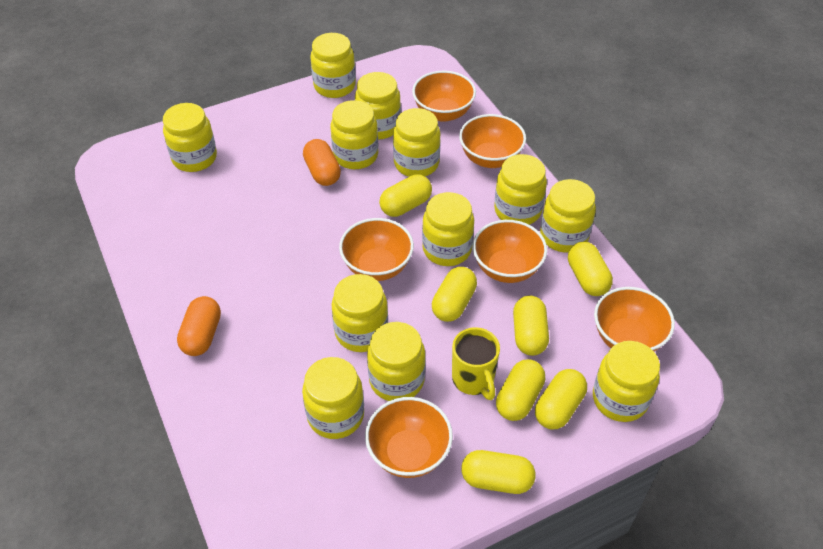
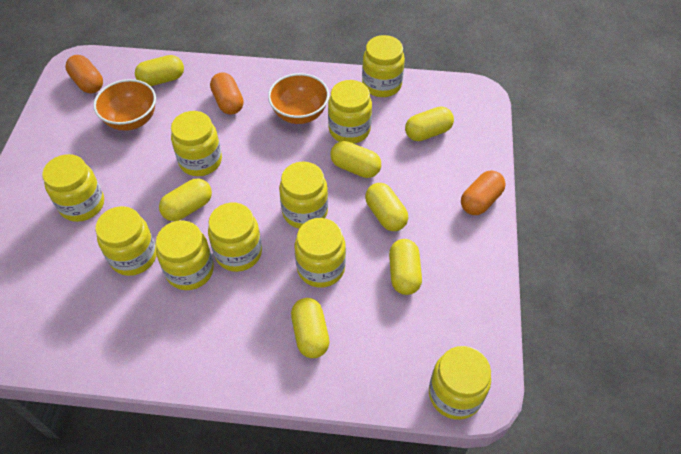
orange bowl: [339,218,414,281] [365,397,453,478] [412,71,476,122] [459,114,526,168] [473,220,547,283] [594,287,675,351] = 6 -> [93,79,156,131] [268,73,329,124] = 2
orange capsule: [177,296,221,356] [303,139,341,186] = 2 -> [65,55,103,93] [210,72,244,115] [461,170,506,215] = 3
yellow jar: [163,103,217,172] [302,357,364,439] [310,33,356,98] [330,100,378,169] [331,274,388,352] [355,72,401,139] [367,322,426,401] [393,108,441,177] [422,192,474,266] [494,154,547,225] [540,179,596,253] [593,341,660,422] = 12 -> [42,154,104,222] [95,206,156,276] [156,221,214,290] [171,111,222,176] [208,203,262,272] [279,162,328,229] [295,218,346,288] [328,80,372,144] [362,35,405,97] [429,346,491,420] = 10
yellow mug: [452,327,500,400] = 1 -> none = 0

